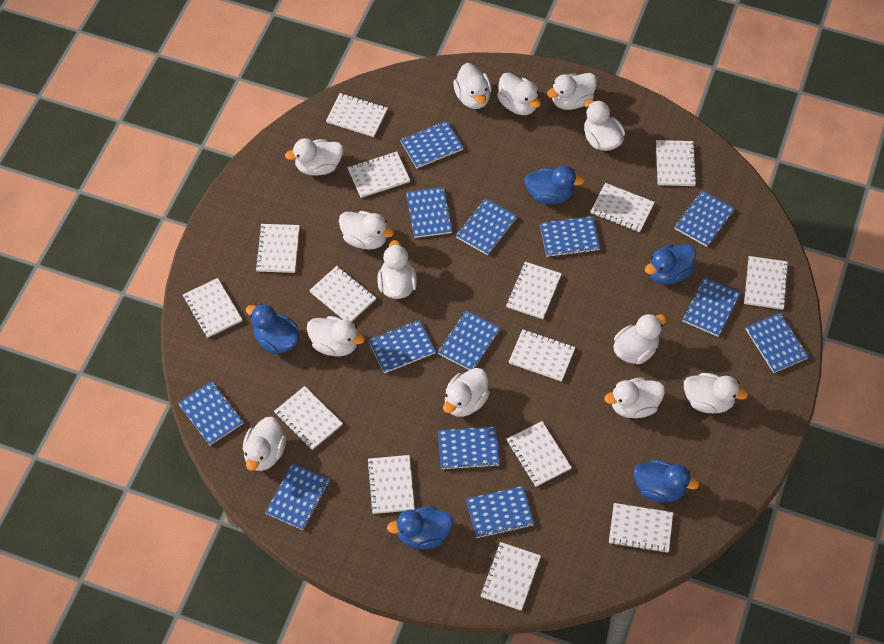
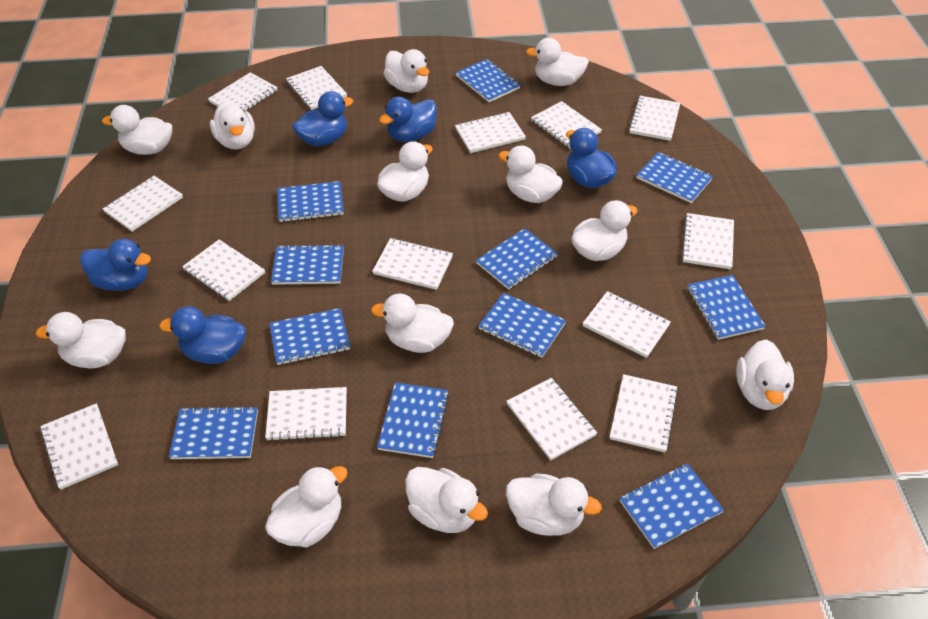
blue notebook: [178,381,244,445] [265,463,330,530] [368,320,436,373] [400,121,464,168] [406,187,453,238] [438,310,500,370] [438,427,500,470] [456,198,517,255] [466,486,534,538] [540,216,600,257] [674,190,735,247] [682,277,740,337] [746,313,809,373] = 13 -> [169,406,258,459] [269,308,350,365] [271,244,344,285] [277,181,344,222] [377,382,449,458] [455,59,521,102] [476,228,558,290] [479,293,566,358] [620,463,724,549] [636,152,713,203] [688,275,766,340] = 11
white notebook: [183,278,242,338] [255,224,300,273] [274,386,343,450] [309,266,376,322] [326,93,388,137] [348,152,410,198] [367,455,415,514] [480,542,541,611] [506,262,562,319] [507,421,572,487] [509,329,575,382] [590,183,655,232] [609,503,673,553] [656,140,697,186] [744,256,789,310] = 15 -> [40,403,118,490] [103,176,183,232] [182,240,265,301] [208,72,277,112] [265,387,347,441] [286,66,347,110] [372,238,453,290] [455,112,526,153] [506,378,597,461] [531,101,602,149] [583,291,671,358] [610,374,678,452] [629,96,680,141] [681,213,734,269] = 14

